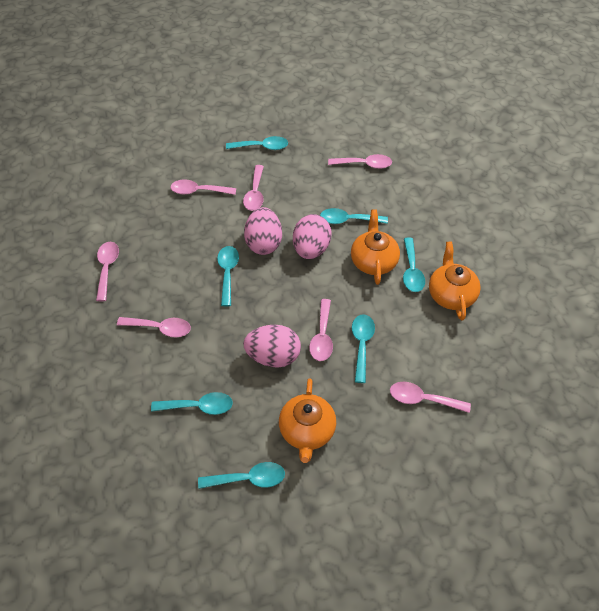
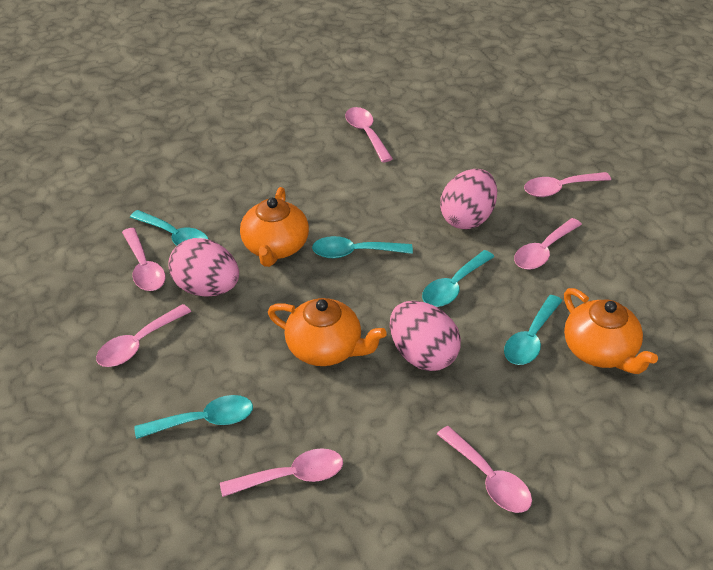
turquoise spoon: [151,392,233,415] [198,462,285,489] [217,246,239,306] [226,136,288,150] [320,208,388,224] [352,314,375,383] [403,237,425,292] = 7 -> [130,210,209,246] [134,395,253,439] [312,236,413,258] [422,250,494,307] [504,295,562,365] = 5

